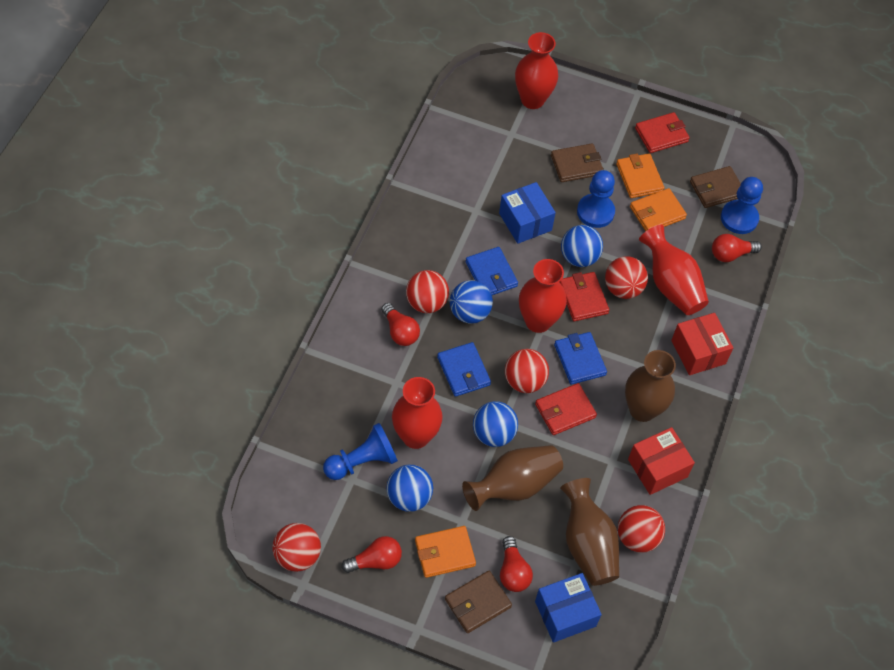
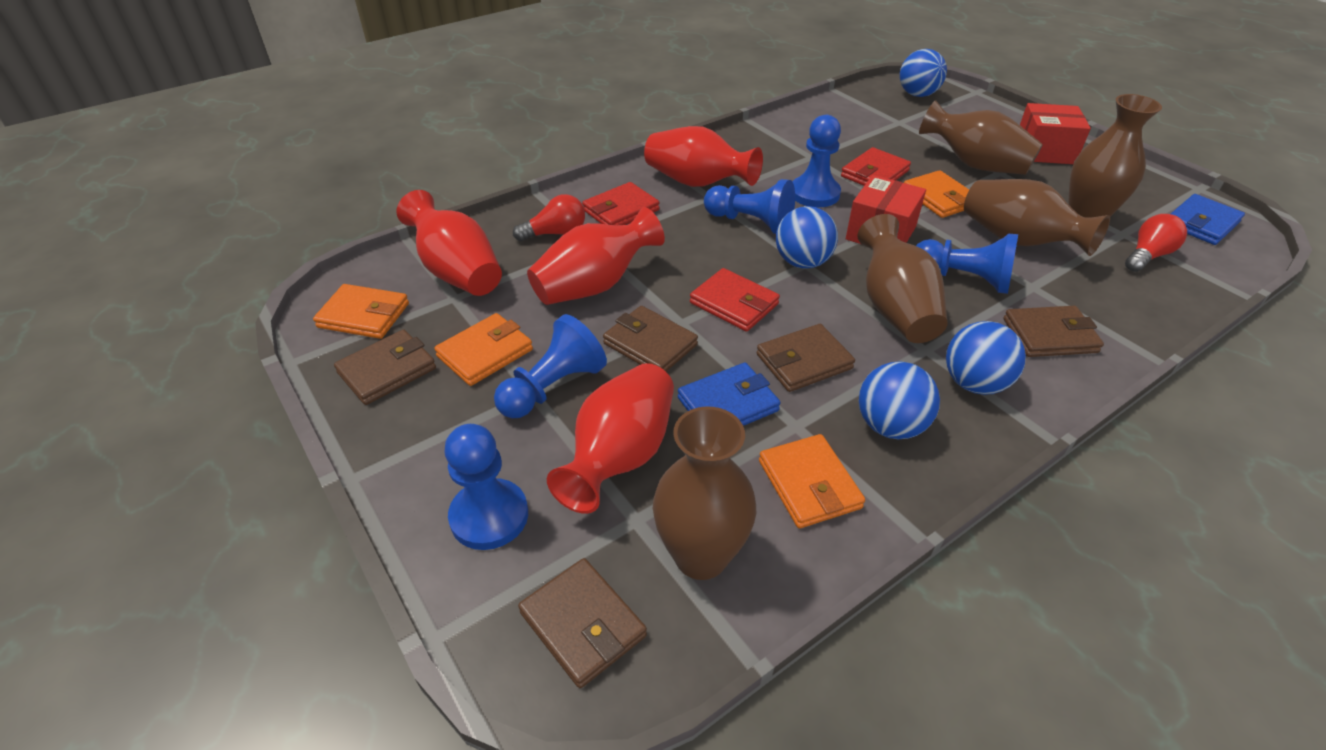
blue box: [499,182,556,244] [535,573,602,643] = 2 -> none = 0
blue pawn: [323,423,398,480] [577,170,615,228] [721,177,763,234] = 3 -> [444,424,528,550] [494,314,607,418] [704,179,795,234] [792,115,841,207] [916,234,1018,294] = 5
blue wallet: [437,342,491,397] [466,247,518,295] [554,332,607,385] = 3 -> [678,363,781,426] [1171,194,1245,245] = 2
brown vase: [462,445,563,511] [560,478,619,586] [625,350,676,422] = 3 -> [653,407,756,580] [858,214,948,343] [919,100,1043,175] [964,179,1110,256] [1068,94,1162,218] = 5
brown wallet: [445,571,512,633] [551,143,603,182] [690,166,741,208] = 3 -> [334,330,436,405] [518,558,647,688] [603,306,698,371] [757,324,855,392] [1003,306,1104,357] = 5
orange wallet: [415,526,476,578] [616,153,664,198] [630,188,687,231] = 3 -> [313,284,409,339] [434,313,533,386] [759,434,865,528] [904,170,969,218] = 4
red ball: [272,523,321,572] [406,270,449,313] [505,349,549,393] [605,256,648,299] [618,505,665,553] = 5 -> none = 0
red light bulb: [341,536,402,573] [381,303,420,346] [500,536,533,592] [712,234,762,262] = 4 -> [513,194,585,241] [1125,214,1187,272] = 2

